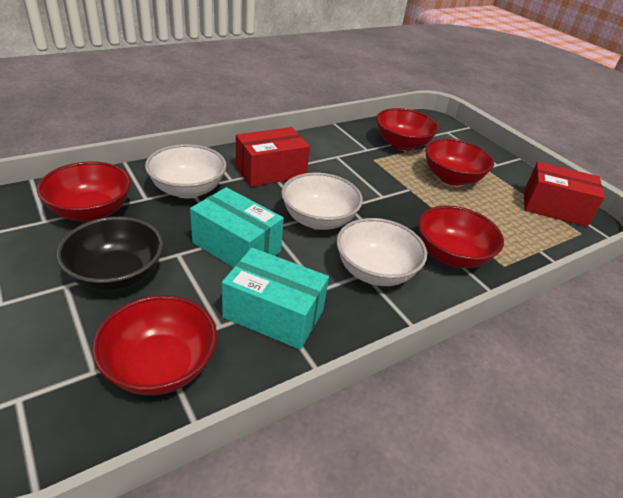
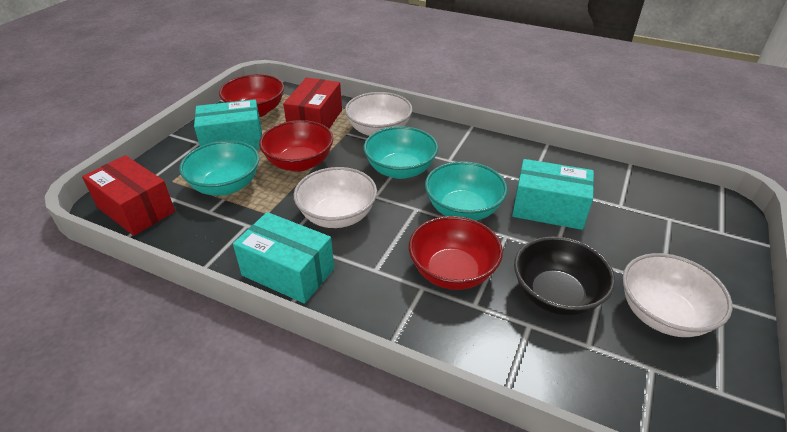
red bowl: [37,161,131,222] [92,295,217,395] [376,108,439,150] [418,205,504,268] [425,139,494,186] = 5 -> [219,74,284,117] [259,120,333,172] [409,216,503,290] = 3
turquoise bowl: none = 0 -> [179,140,259,196] [364,126,438,179] [425,161,508,220] = 3
turquoise box: [190,187,284,268] [222,248,329,350] = 2 -> [194,99,262,149] [233,212,334,304] [512,159,594,230] = 3

